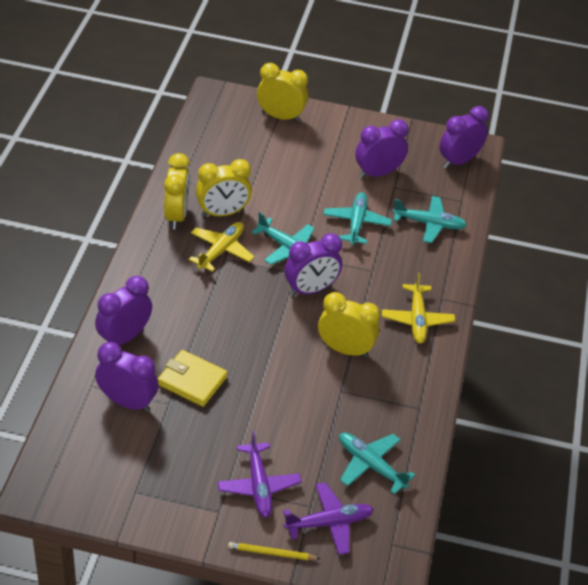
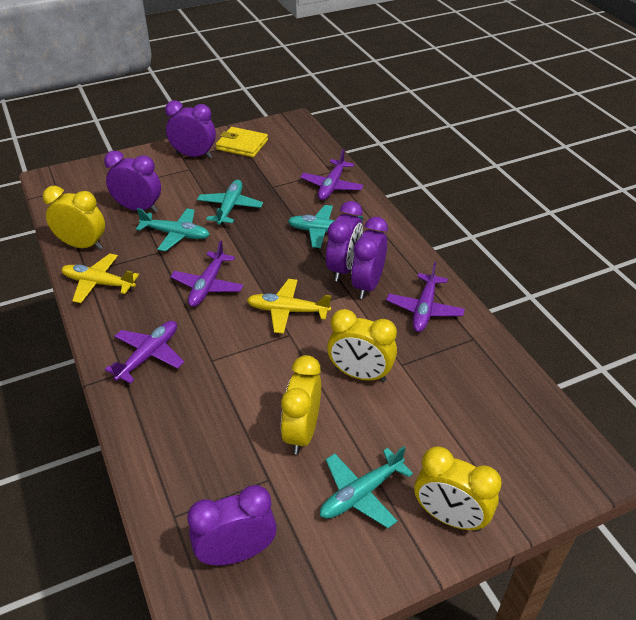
purple plane: [218,431,302,518] [283,482,374,555] = 2 -> [105,321,184,384] [170,240,243,307] [301,149,363,200] [386,262,465,332] = 4
yellow pencil: [228,542,320,560] = 1 -> none = 0

